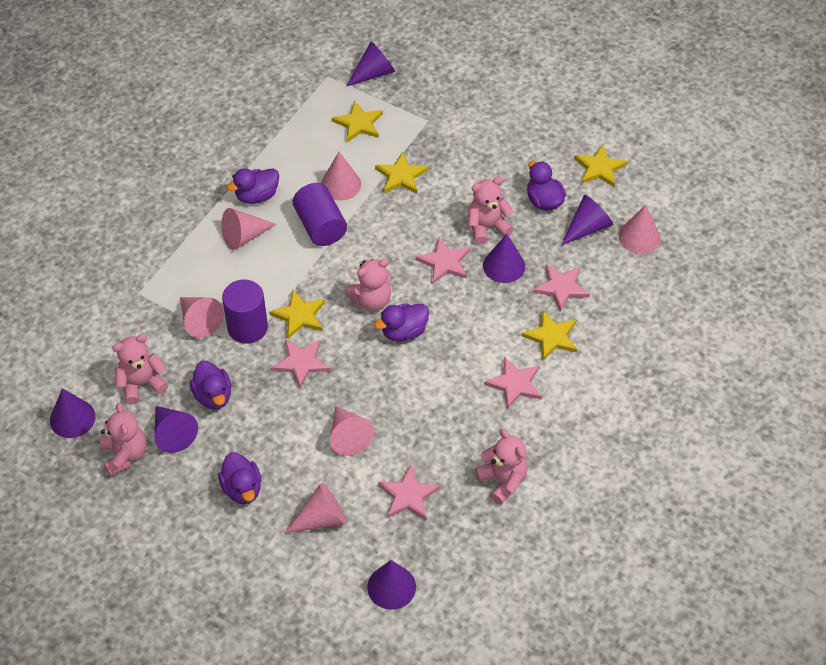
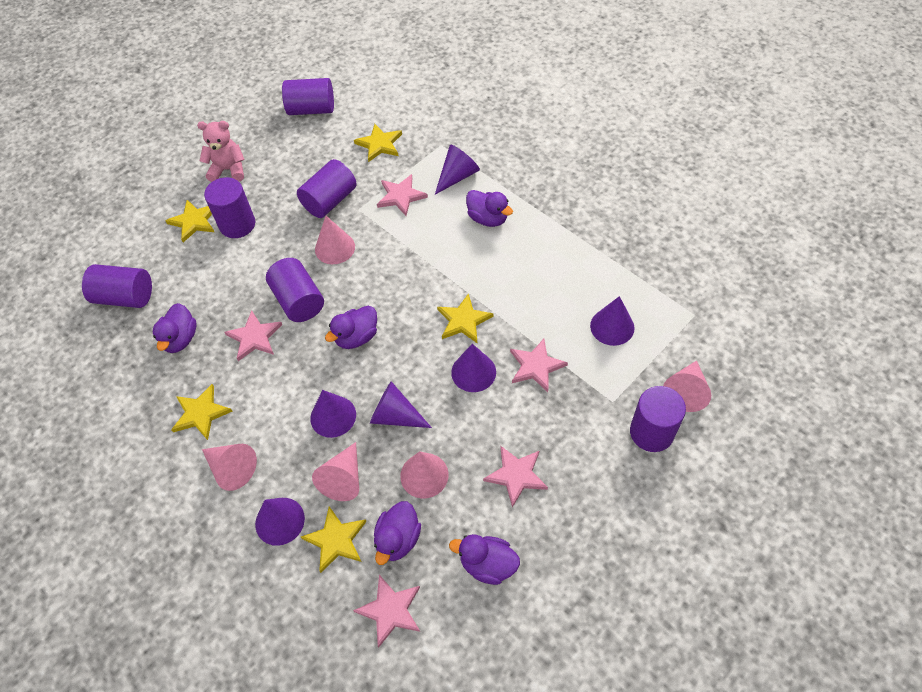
pink cone: [180,297,224,338] [221,208,277,250] [284,483,346,534] [321,152,361,201] [330,406,374,456] [618,205,660,254] = 6 -> [202,444,257,491] [312,442,359,501] [315,216,355,264] [400,451,449,498] [663,360,711,412] = 5
pink teddy bear: [100,403,146,476] [112,334,168,405] [344,259,391,311] [468,176,514,245] [475,428,528,505] = 5 -> [197,121,245,182] = 1
purple cylinder: [222,280,268,344] [293,183,347,246] = 2 -> [82,264,152,308] [204,177,255,238] [266,258,324,322] [282,78,334,115] [297,159,356,218] [630,386,686,452] = 6

